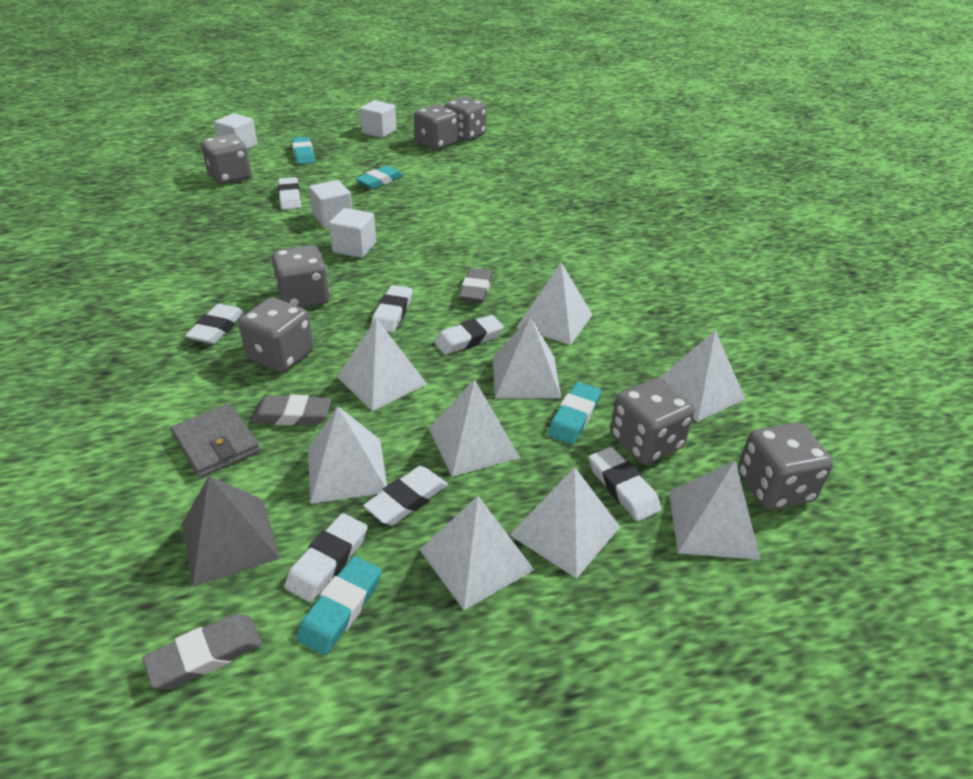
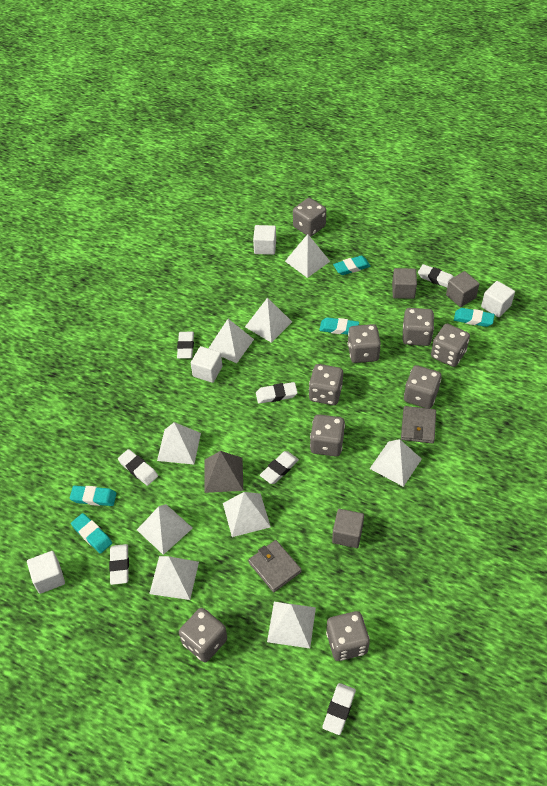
grey cube: none = 0 -> [332,509,364,548] [392,268,417,299] [446,271,479,307] = 3
grey dice: [201,134,252,184] [238,297,314,373] [272,245,330,308] [414,104,458,150] [444,97,487,141] [610,378,694,464] [738,422,833,510] = 7 -> [179,608,227,663] [293,198,326,237] [309,364,343,405] [310,414,345,457] [326,611,370,661] [348,324,381,363] [403,308,434,346] [404,365,441,409] [431,324,470,367] = 9
grey eraser: [143,614,262,690] [251,395,332,426] [459,268,493,303] = 3 -> none = 0
grey wallet: [171,403,260,478] = 1 -> [248,540,302,592] [401,406,436,444] = 2
turquoise eraser: [292,137,315,164] [296,556,382,655] [355,165,403,190] [548,382,601,444] = 4 -> [70,486,117,506] [71,513,112,554] [319,317,359,335] [333,255,371,275] [454,308,495,327] = 5

